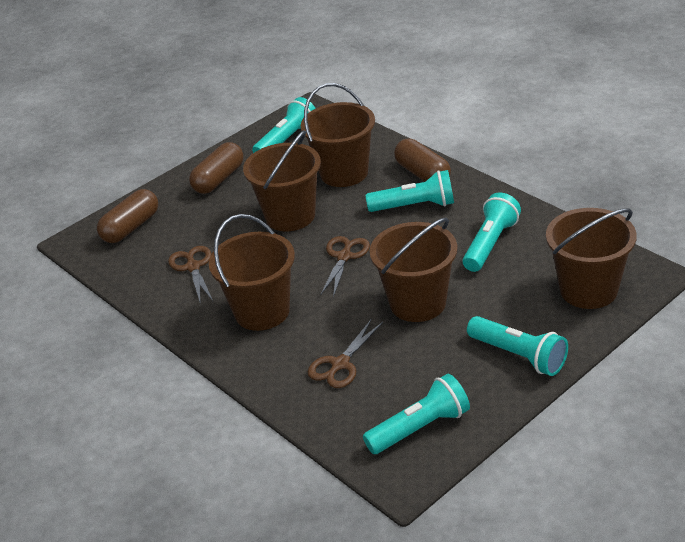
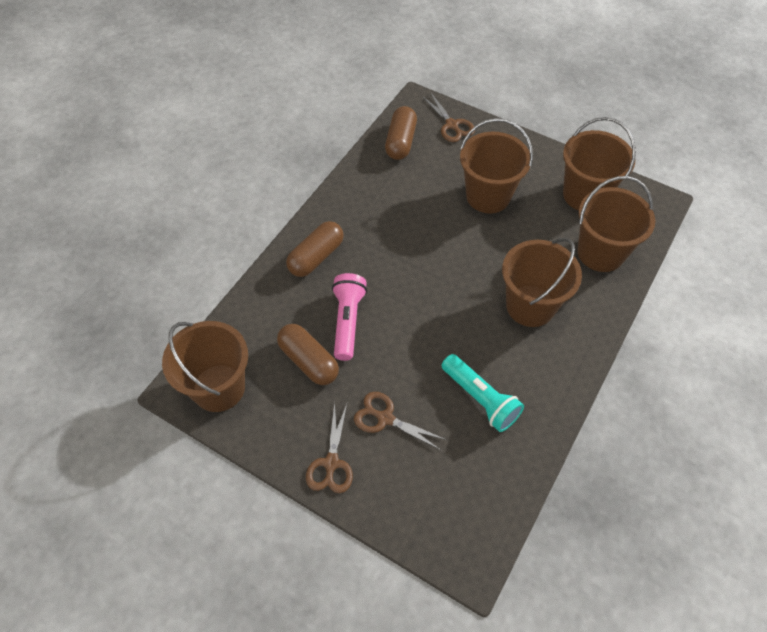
pink flashlight: none = 0 -> [332,273,367,361] = 1
turquoise flashlight: [252,97,316,153] [363,374,470,454] [366,170,454,212] [463,192,521,272] [467,316,568,376] = 5 -> [442,354,524,432] = 1

